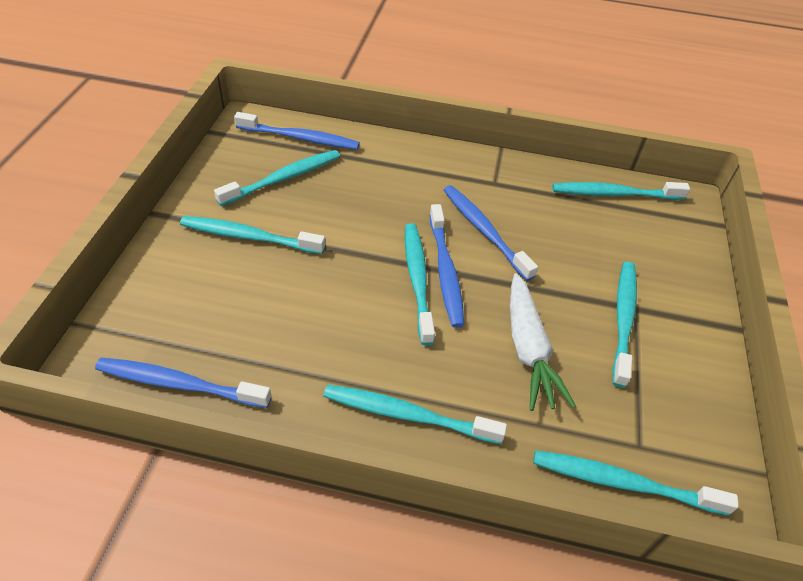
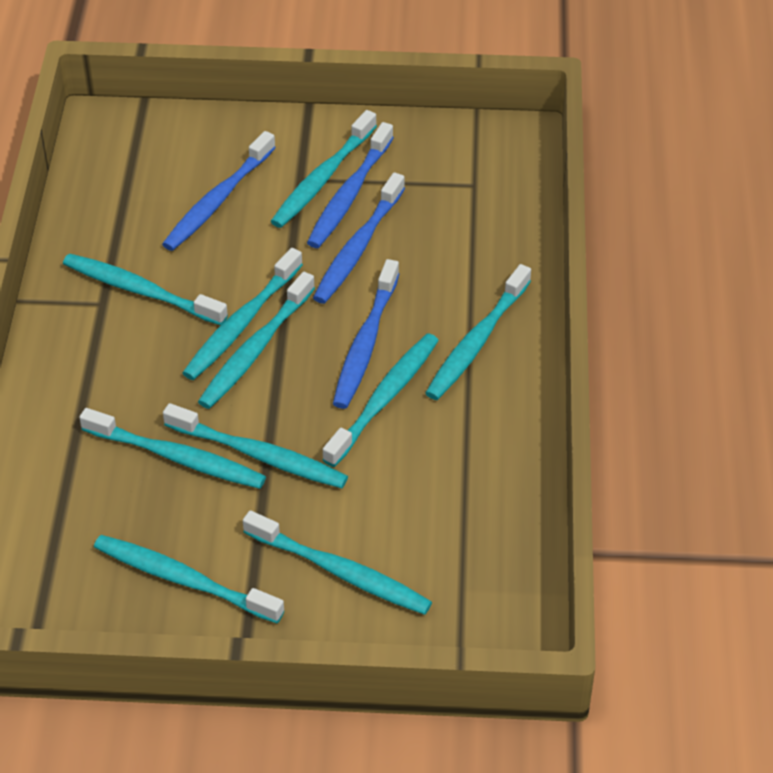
turquoise toothbrush: [180,216,325,254] [214,150,340,206] [323,385,507,444] [405,224,435,345] [533,450,739,516] [552,182,690,200] [612,262,637,388] = 7 -> [63,254,228,325] [79,408,266,489] [94,535,284,623] [163,403,348,488] [182,248,303,380] [198,272,315,409] [243,510,432,615] [270,110,377,228] [322,333,439,467] [425,264,531,400] = 10
white carrot: [510,273,576,411] = 1 -> none = 0

